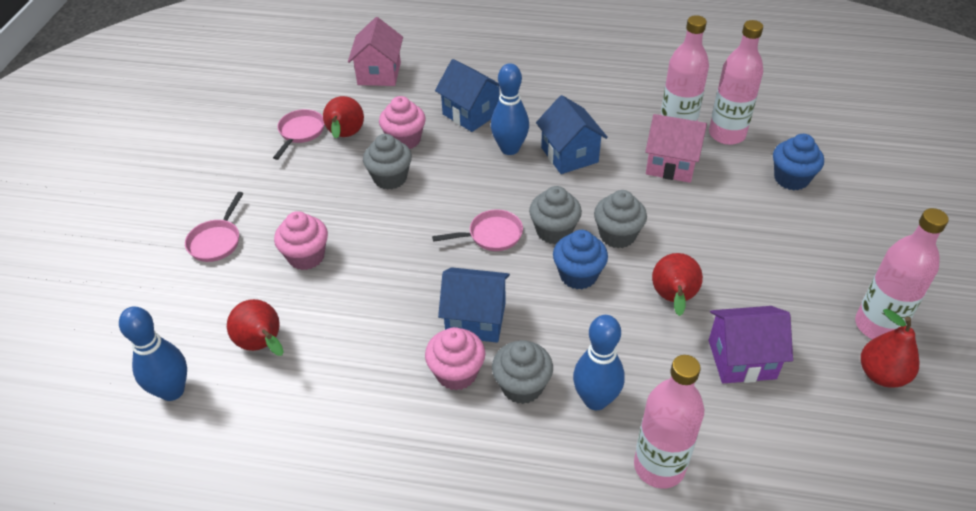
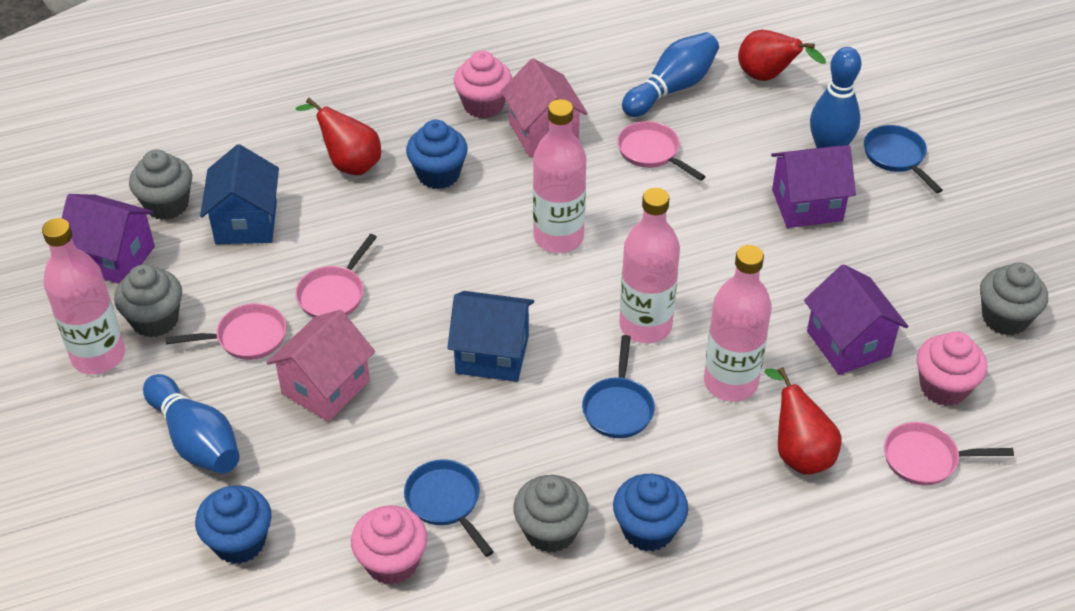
blue cupcake: [553,230,608,289] [773,134,824,190] = 2 -> [195,485,272,564] [406,120,468,189] [613,474,688,552] = 3
blue house: [435,59,500,132] [438,267,510,343] [536,95,608,174] = 3 -> [200,144,279,244] [447,291,534,382] = 2
blue pan: none = 0 -> [404,459,494,557] [582,335,655,438] [864,125,943,193] = 3
pink pan: [185,192,244,262] [273,109,324,160] [432,209,523,251] = 3 -> [165,303,286,360] [295,234,377,318] [617,121,706,181] [884,422,1014,486] = 4
purple house: [709,306,793,383] = 1 -> [62,194,155,284] [771,145,856,228] [804,264,908,375] = 3
red pear: [227,299,284,356] [323,96,364,139] [652,253,703,316] [861,309,919,388] = 4 -> [296,98,381,175] [738,30,826,81] [765,367,841,475] = 3

